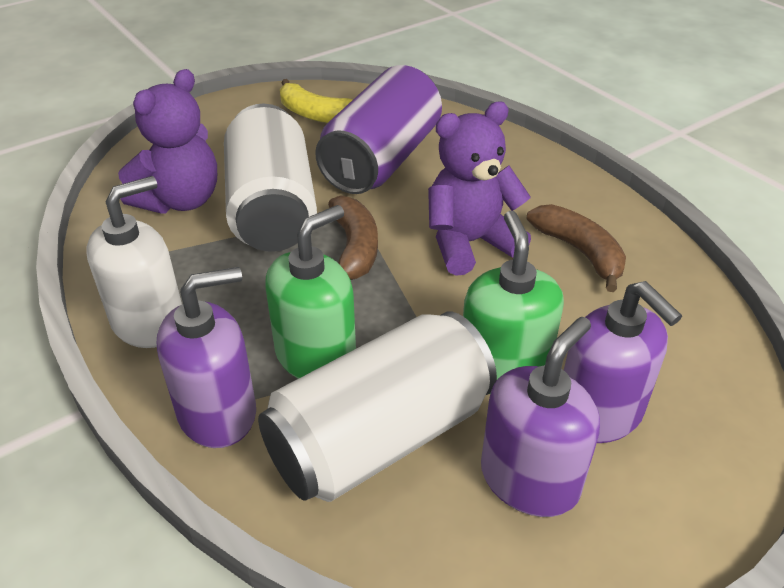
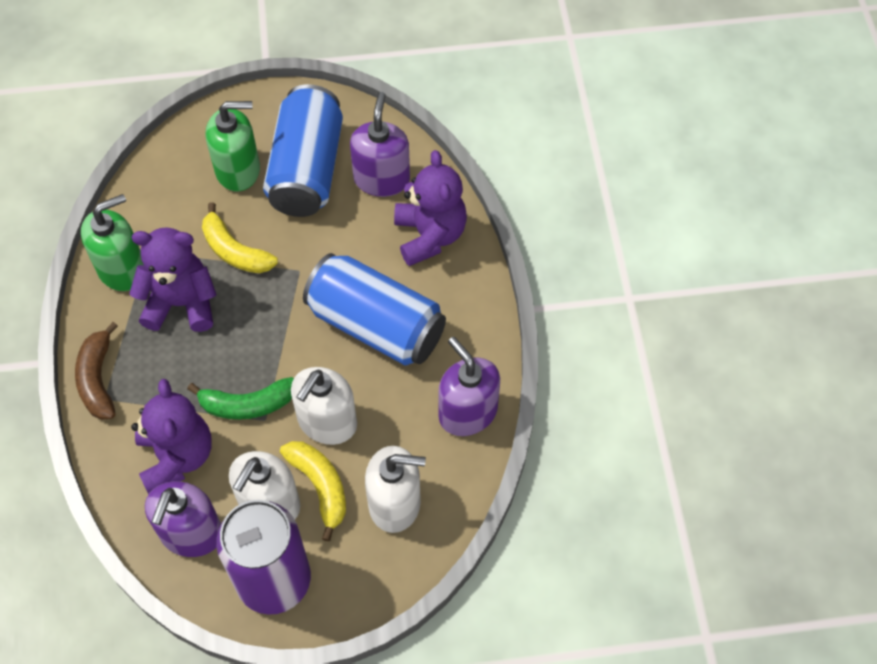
blue can: none = 0 -> [263,84,343,217] [303,253,446,366] = 2
brown banana: [328,195,378,280] [527,204,626,292] = 2 -> [75,322,118,420] = 1
green banana: none = 0 -> [187,377,294,420] = 1
purple teddy bear: [118,69,217,214] [428,101,531,276] = 2 -> [129,227,217,332] [131,379,212,494] [394,150,467,266] = 3
white can: [224,103,317,252] [258,312,497,502] = 2 -> none = 0
white soap dispenser: [86,176,182,348] = 1 -> [229,451,301,519] [291,367,357,445] [365,446,426,533] = 3
yellow banana: [280,79,353,123] = 1 -> [202,202,278,273] [280,441,346,542] = 2

